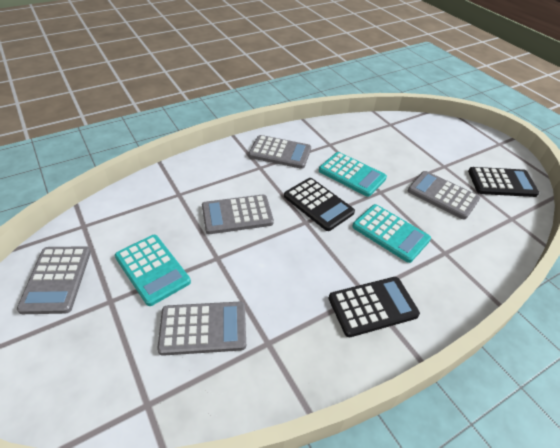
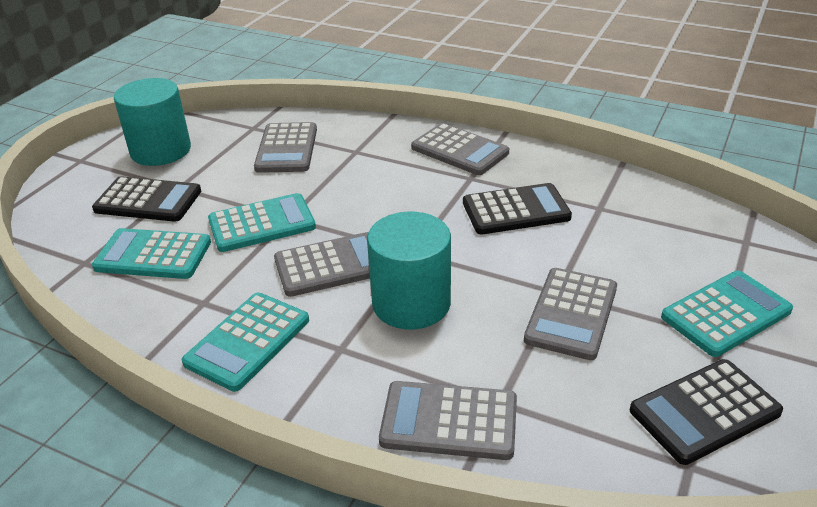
turquoise calculator: [115,235,191,306] [319,152,387,197] [352,204,431,263] = 3 -> [92,228,211,279] [182,292,309,392] [208,193,316,252] [661,271,793,357] = 4
turquoise cylinder: none = 0 -> [114,78,191,166] [367,212,451,330] = 2

